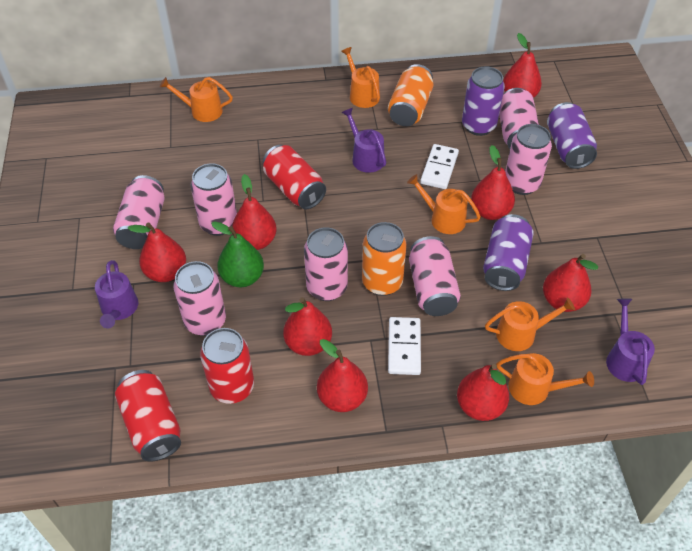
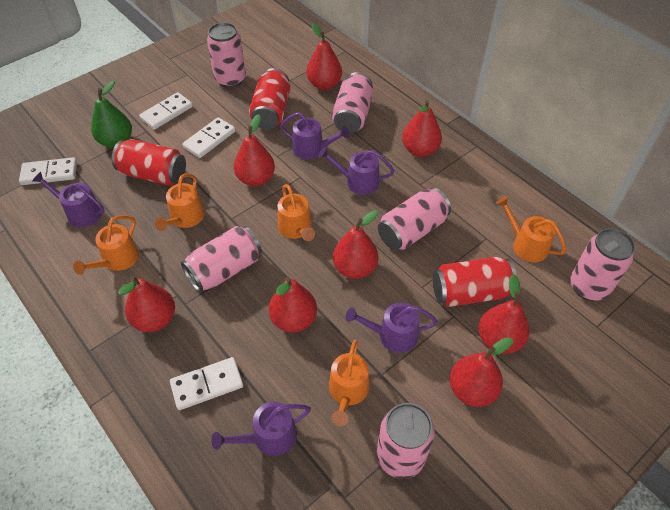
orange can: [362,222,407,296] [388,64,433,126] = 2 -> none = 0
pink can: [113,175,165,249] [173,261,226,336] [191,163,237,236] [304,227,348,301] [409,236,461,316] [499,88,539,149] [505,124,552,195] = 7 -> [181,226,262,292] [207,22,246,88] [332,72,374,133] [377,403,435,479] [378,188,451,250] [570,228,635,301] = 6
purple can: [462,67,505,136] [483,214,534,291] [547,102,597,169] = 3 -> none = 0
purple watering can: [95,260,138,328] [342,108,386,173] [606,298,655,385] = 3 -> [32,172,105,227] [211,402,311,456] [280,112,350,159] [318,147,394,195] [345,303,438,353] = 5
white domino: [388,317,421,375] [420,144,459,189] = 2 -> [19,157,77,185] [139,92,193,130] [170,357,243,410] [182,117,235,158] = 4

